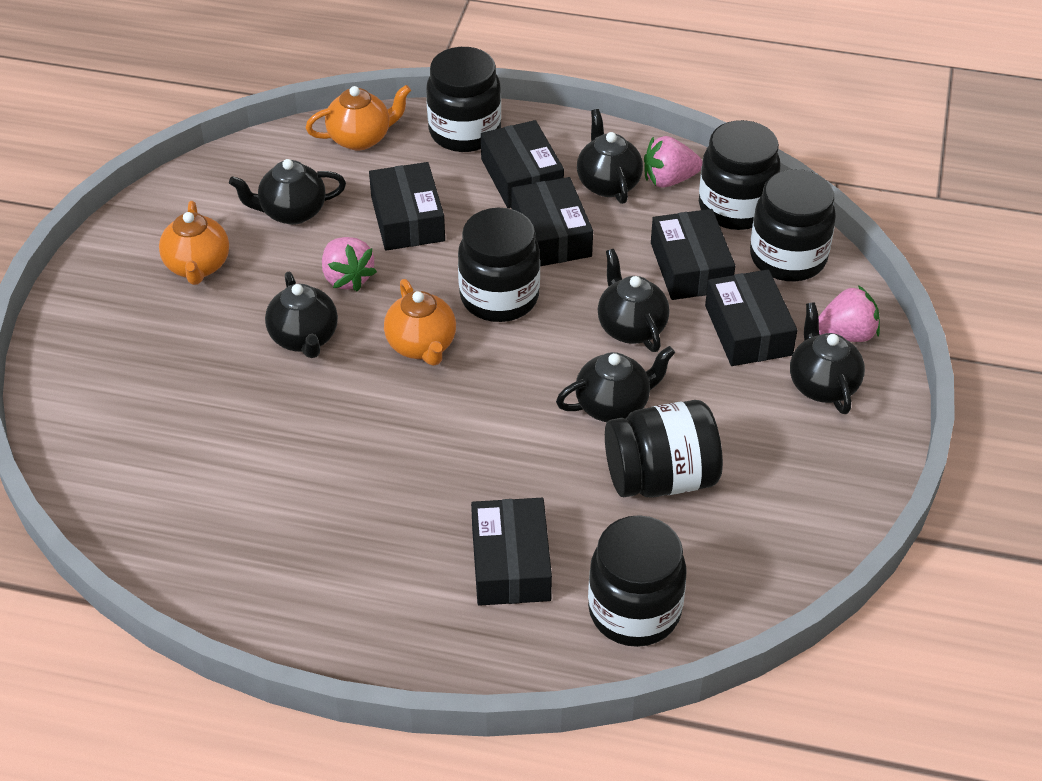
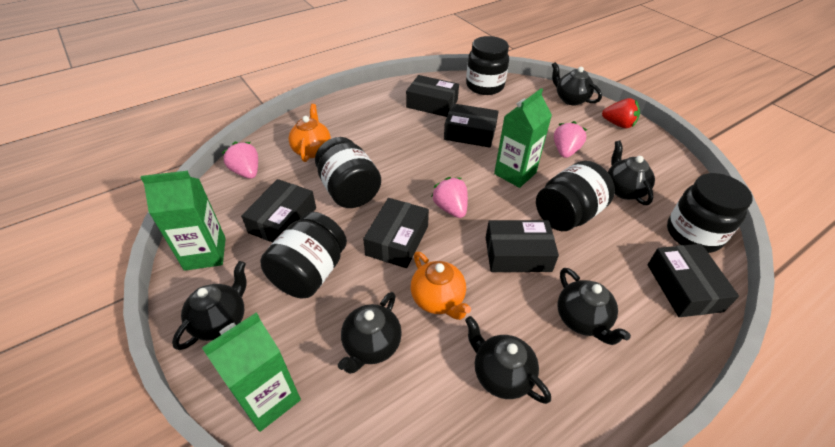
black jar: [426,47,501,152] [458,208,540,322] [588,515,687,647] [605,400,723,497] [699,120,781,230] [750,169,836,281] = 6 -> [260,212,347,298] [315,137,381,208] [466,36,509,95] [536,161,615,231] [667,173,753,253] = 5
green carton: none = 0 -> [140,171,226,271] [202,313,301,432] [494,88,552,188] = 3
orange teapot: [159,201,229,285] [306,85,411,150] [384,279,456,366] = 3 -> [288,104,331,162] [411,252,471,320] = 2
red strawberry: none = 0 -> [602,98,640,128] = 1

